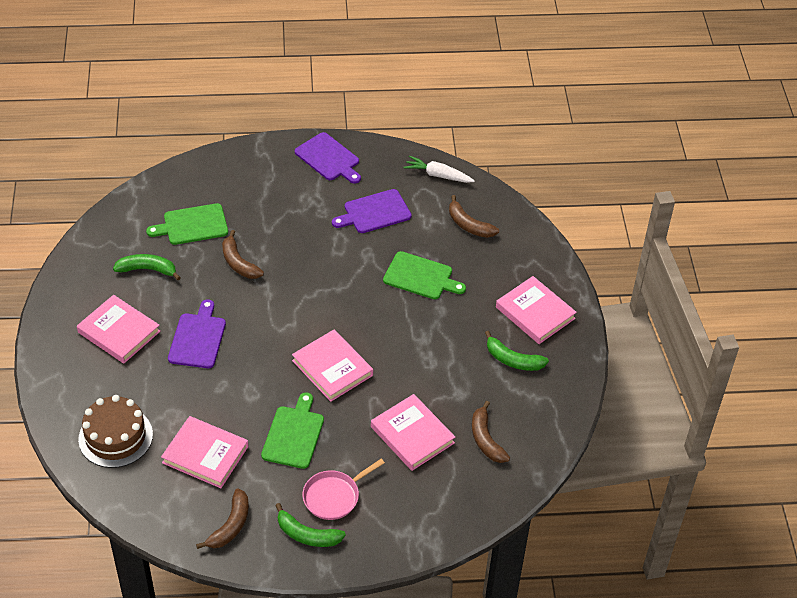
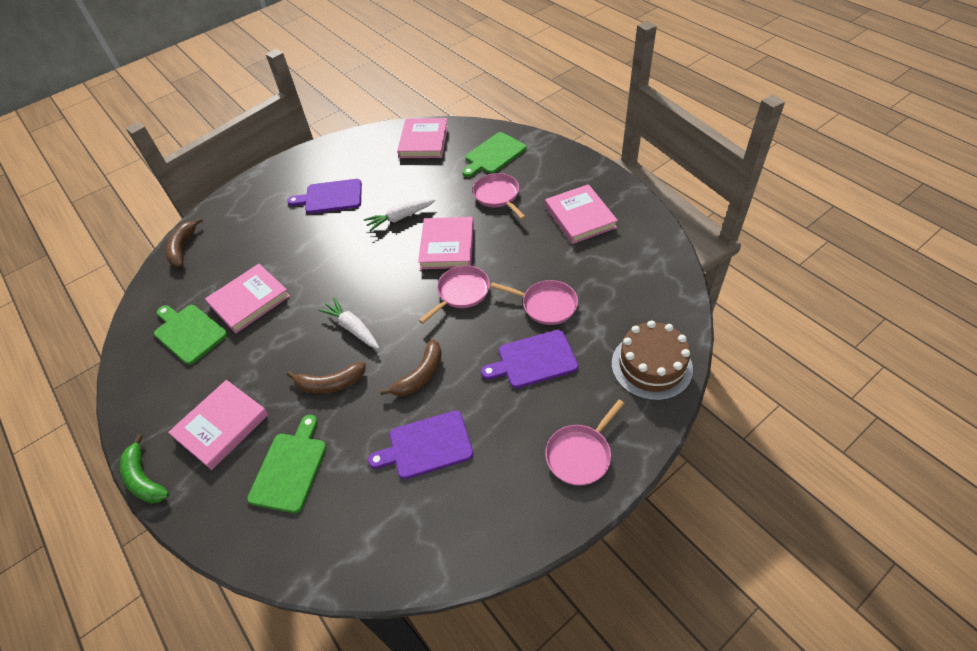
brown banana: [196,489,249,549] [222,230,264,279] [449,195,499,238] [472,401,510,463] = 4 -> [165,218,203,267] [287,361,366,394] [380,339,442,396] = 3
green banana: [113,254,181,280] [275,503,346,547] [485,331,549,371] = 3 -> [120,434,169,504] = 1
pink pan: [302,459,385,520] = 1 -> [419,265,490,324] [472,173,526,219] [490,280,578,325] [545,400,625,486] = 4
white carrot: [403,155,475,183] = 1 -> [318,297,379,349] [364,199,435,231] = 2

